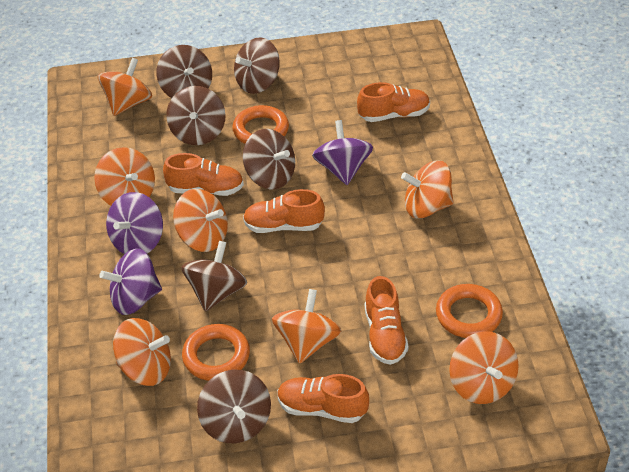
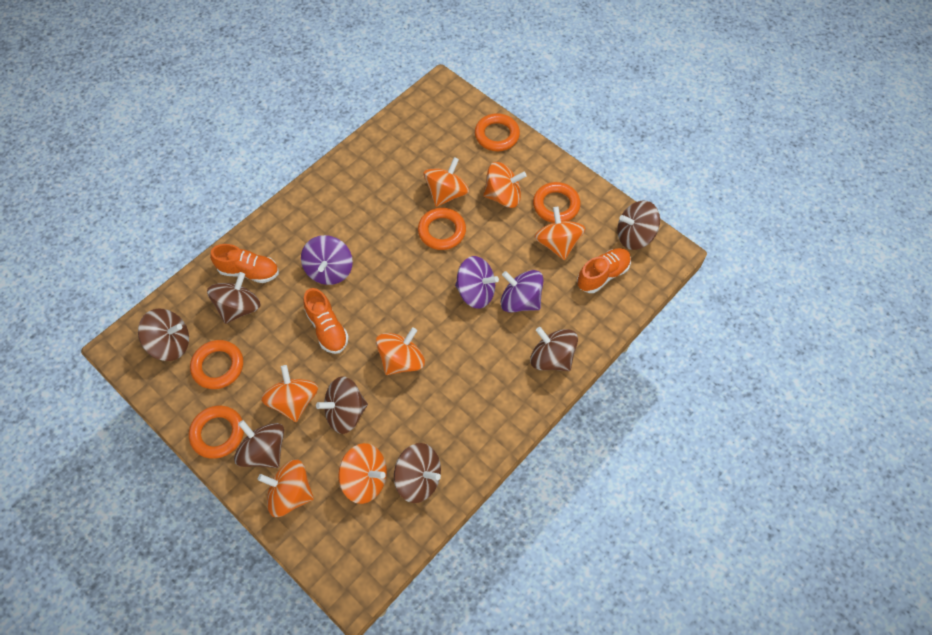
brown spinning top: [156,45,212,98] [166,86,226,145] [181,241,247,311] [197,370,271,443] [234,37,280,94] [243,129,295,190] = 6 -> [138,309,189,361] [207,272,260,324] [234,420,284,468] [316,376,368,434] [394,443,441,503] [530,327,578,371] [617,201,660,250] = 7
orange ring: [182,324,250,381] [232,105,289,144] [436,284,503,338] = 3 -> [189,406,244,459] [190,340,243,389] [418,208,466,250] [475,113,520,151] [533,182,581,223] = 5
orange shoe: [163,153,244,196] [243,189,325,233] [277,374,369,423] [357,82,430,122] [365,276,408,365] = 5 -> [210,244,279,283] [303,288,349,354] [577,248,631,293] = 3

